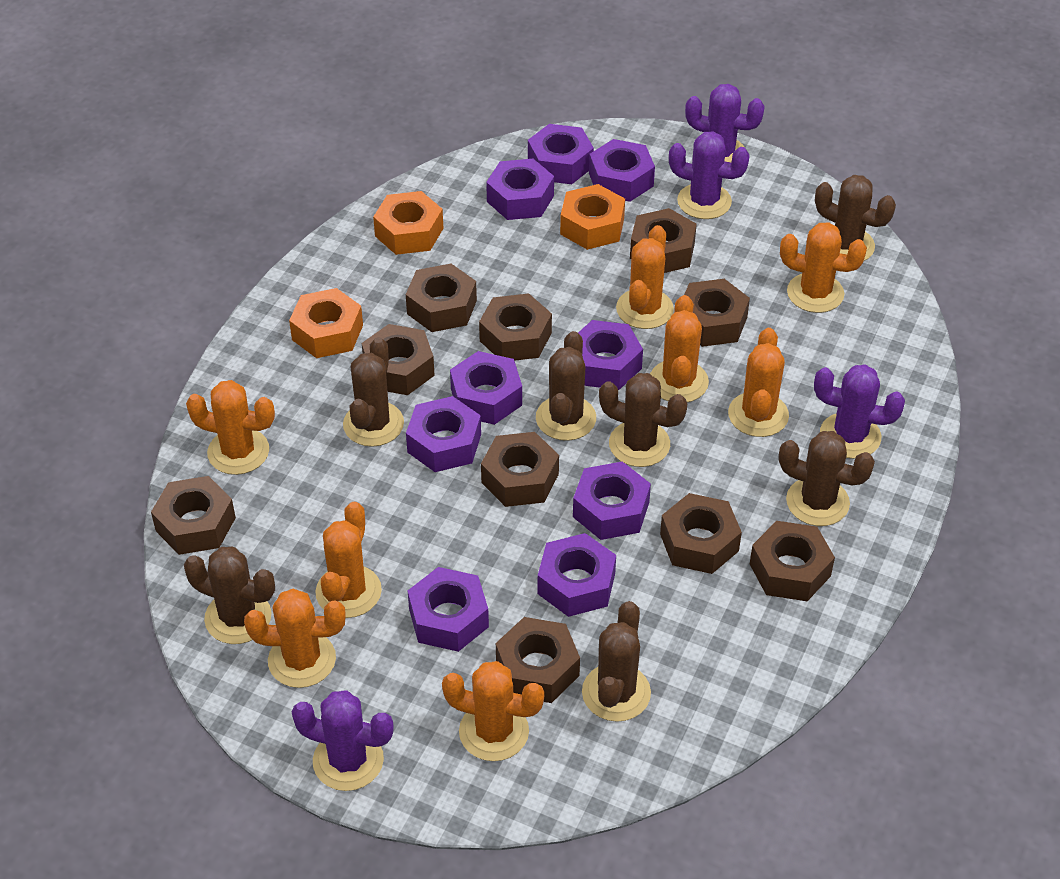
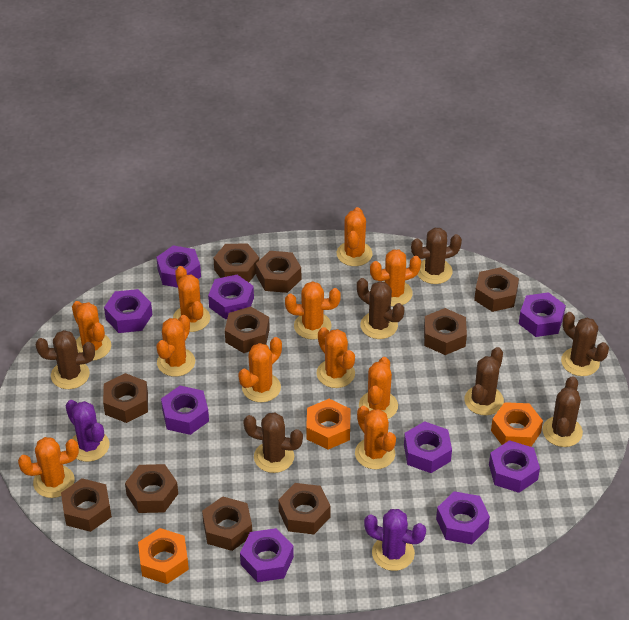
orange cactus: [186,380,275,475] [244,589,346,688] [316,502,382,618] [442,661,544,761] [616,225,674,329] [650,295,709,402] [728,328,789,437] [780,222,867,313] = 8 -> [18,437,79,498] [72,301,111,361] [156,315,195,377] [173,266,210,332] [238,337,282,402] [285,281,341,340] [316,327,355,388] [337,207,372,266] [355,406,396,469] [359,357,398,419] [370,249,421,306] = 11
purple cactus: [292,690,394,791] [669,131,750,219] [685,84,765,162] [814,365,905,459] = 4 -> [66,400,109,462] [364,509,426,571] = 2

